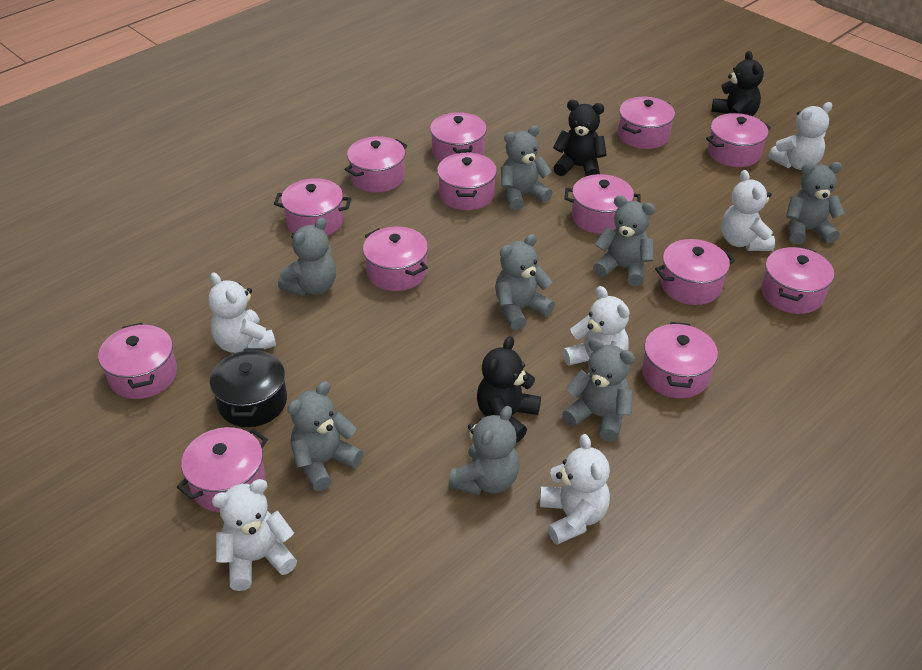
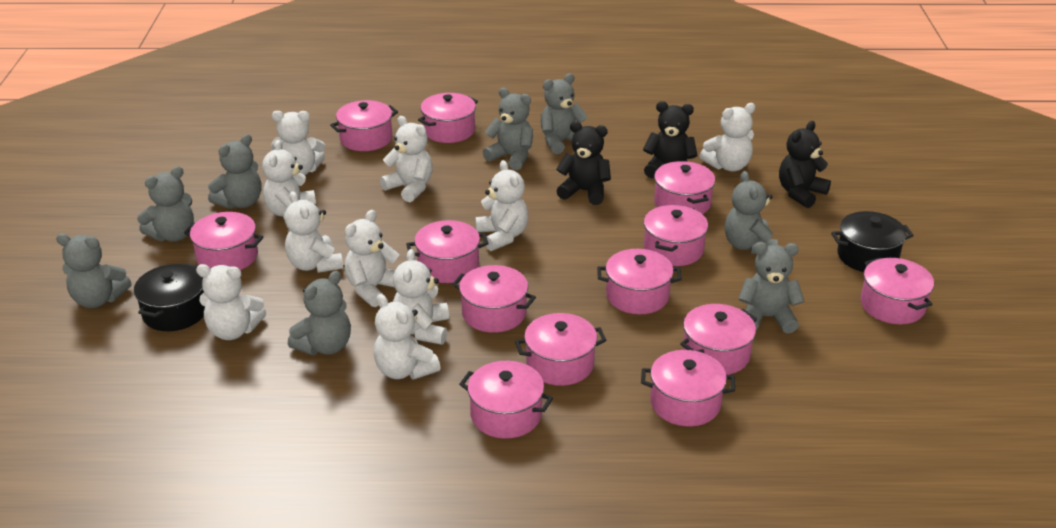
black pot: [210,348,287,427] = 1 -> [134,263,205,331] [831,211,914,272] = 2
white teddy bear: [208,272,276,353] [212,479,297,591] [540,434,610,545] [563,286,630,374] [721,170,775,251] [768,102,833,170] = 6 -> [196,264,266,340] [262,140,316,218] [271,111,325,175] [284,191,343,273] [345,210,399,307] [373,294,440,380] [380,116,433,202] [393,249,449,345] [475,160,528,251] [700,103,756,171] = 10

